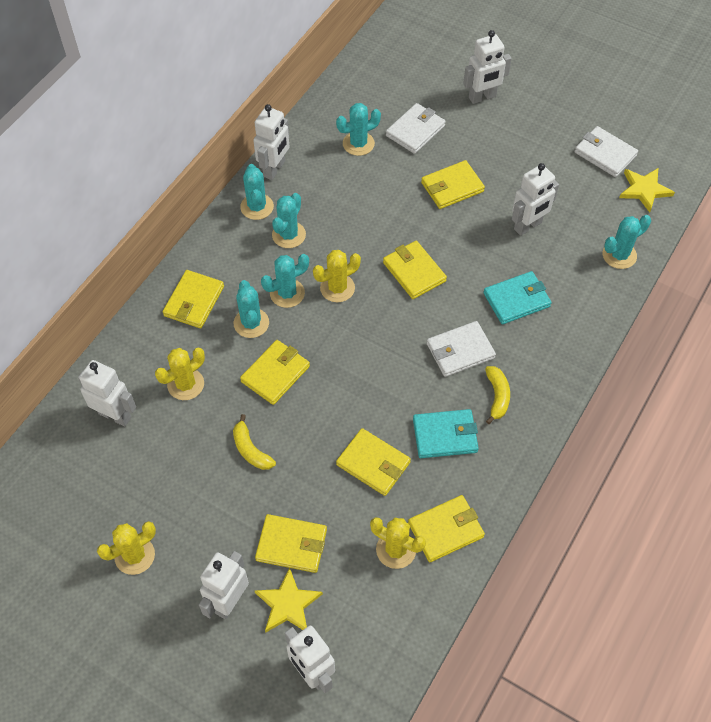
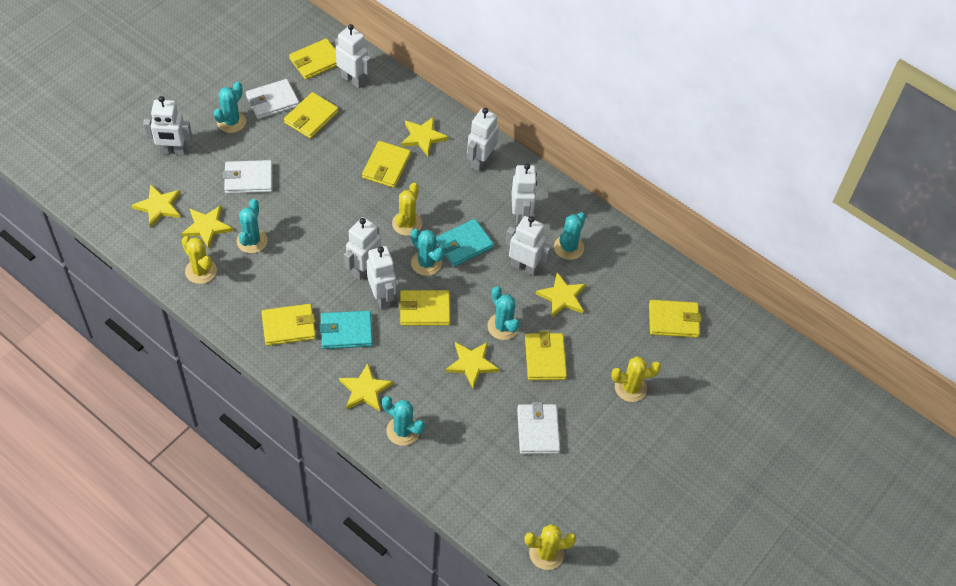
white robot: [78,360,136,426] [199,551,249,619] [253,104,290,180] [285,626,335,693] [463,30,512,104] [512,163,559,236] = 6 -> [143,96,192,155] [335,24,371,88] [344,217,381,280] [367,246,396,309] [467,108,499,171] [505,216,552,276] [512,163,537,226] = 7
yellow banana: [233,414,276,470] [485,366,510,424] = 2 -> none = 0
yellow star: [255,568,323,633] [619,168,675,213] = 2 -> [131,184,181,228] [181,205,233,249] [339,363,393,412] [401,117,448,156] [446,342,499,388] [536,273,586,317] = 6

